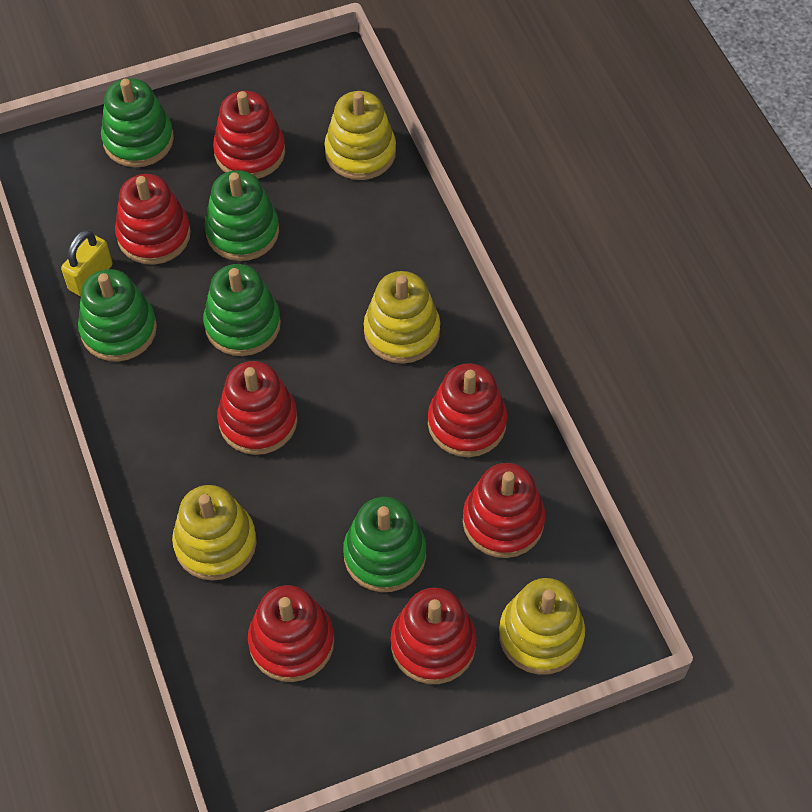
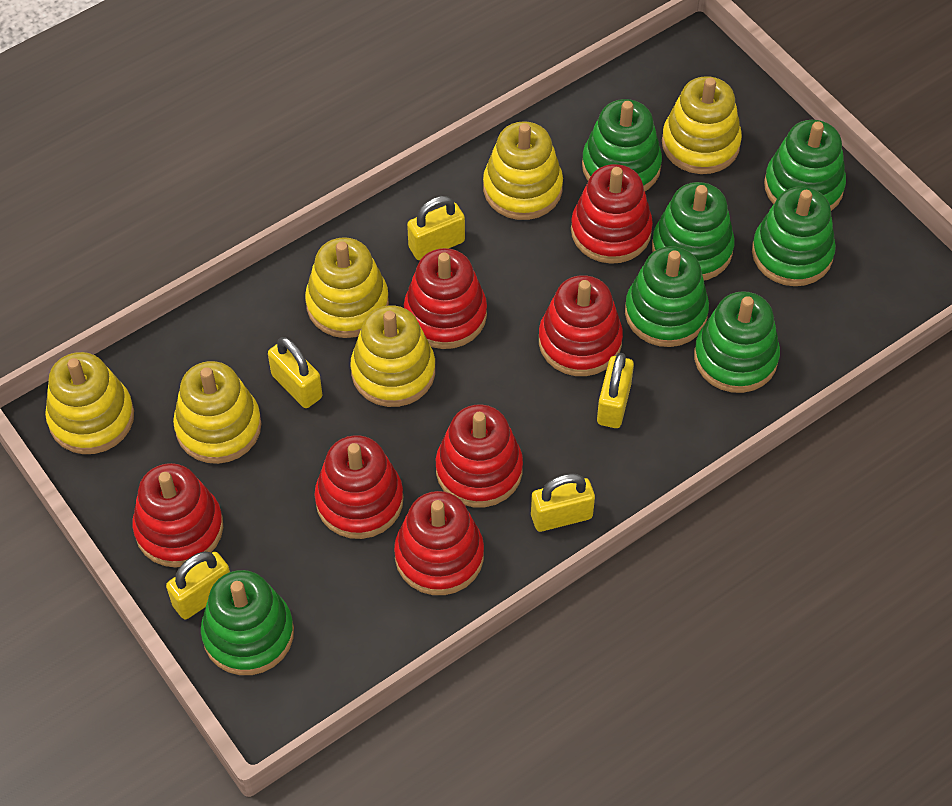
green stacking toy: [78,269,157,362] [101,78,174,167] [203,264,281,356] [204,170,279,261] [343,497,426,592] = 5 -> [201,570,294,675] [582,99,662,191] [625,246,709,347] [652,182,735,280] [694,291,780,393] [752,187,836,286] [764,120,846,211] = 7
yellow padlock: [61,230,113,297] = 1 -> [166,551,230,619] [268,337,322,408] [407,196,465,260] [531,473,595,532] [597,353,634,428] = 5
yellow stacking toy: [172,485,257,581] [324,91,396,180] [364,271,440,364] [499,578,585,675] = 4 -> [45,352,134,454] [173,361,261,464] [305,237,389,338] [350,305,435,407] [483,121,563,220] [662,76,742,174] = 6

